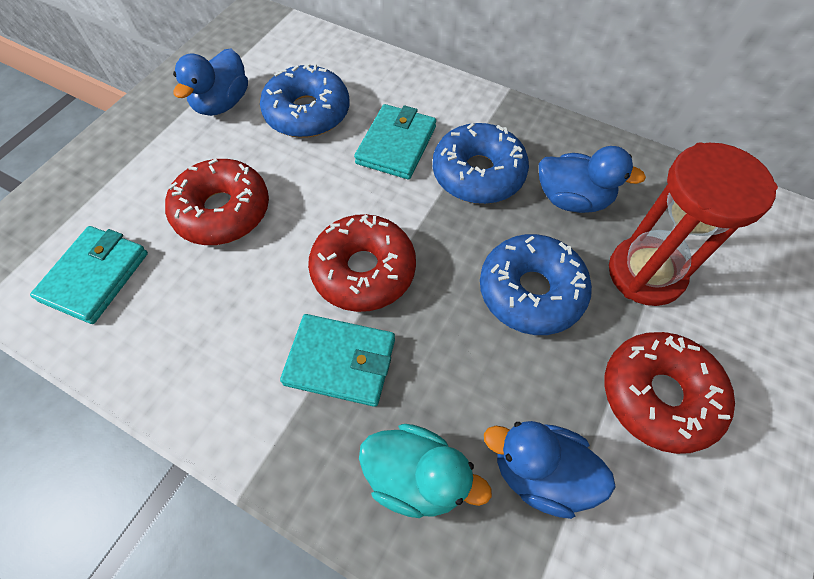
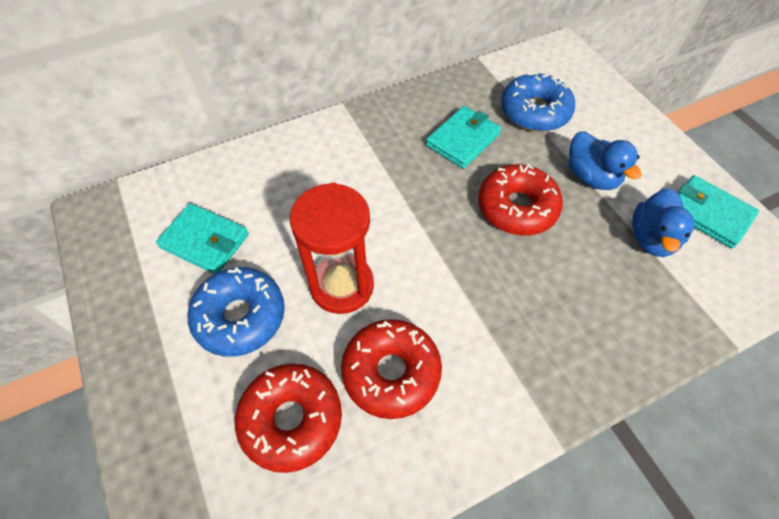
blue donut: [260,63,349,138] [433,123,529,204] [480,234,592,335] = 3 -> [188,267,285,357] [501,72,575,132] = 2
blue duck: [173,48,248,116] [484,421,616,519] [539,146,646,213] = 3 -> [568,131,642,190] [632,188,695,257] = 2
turquoise duck: [359,424,492,518] = 1 -> none = 0

